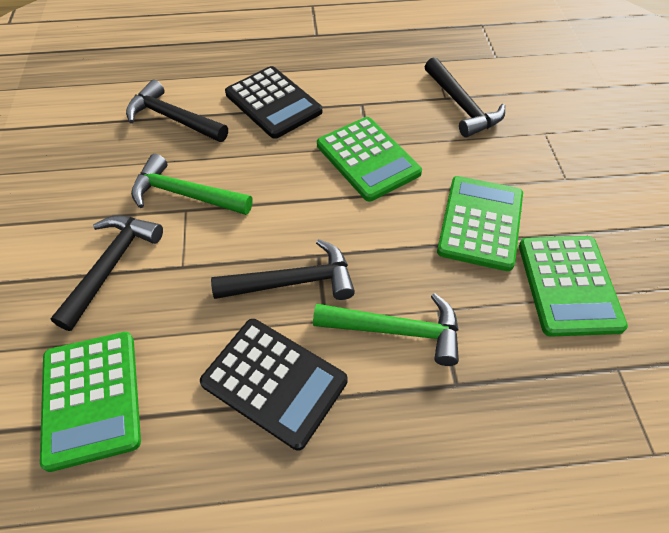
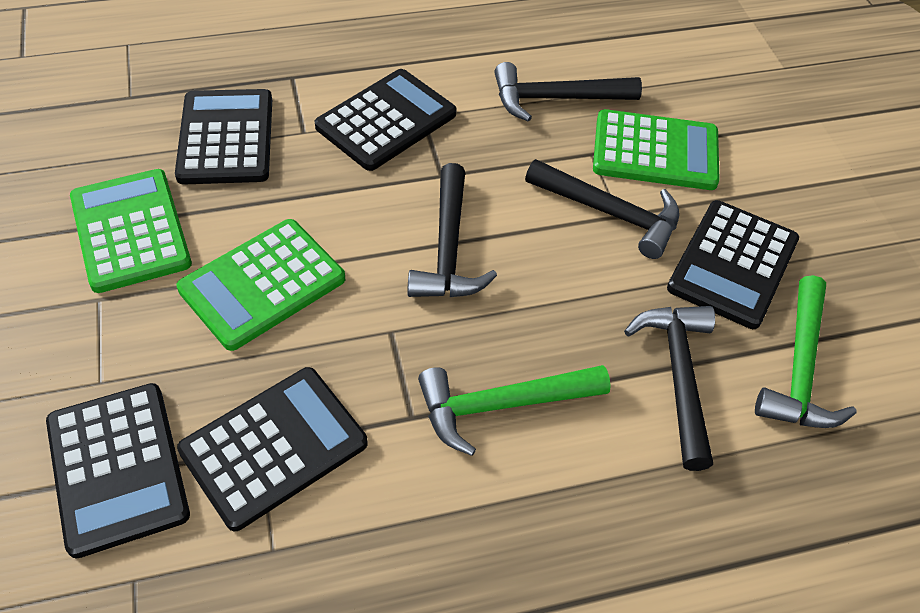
black calculator: [200,319,348,451] [225,66,322,139] = 2 -> [46,383,190,558] [175,89,272,184] [177,367,368,531] [315,69,457,171] [667,200,799,329] = 5
green calculator: [40,332,141,472] [317,117,422,201] [437,176,523,271] [519,236,628,337] = 4 -> [70,169,192,293] [177,219,345,351] [593,109,720,190] = 3

